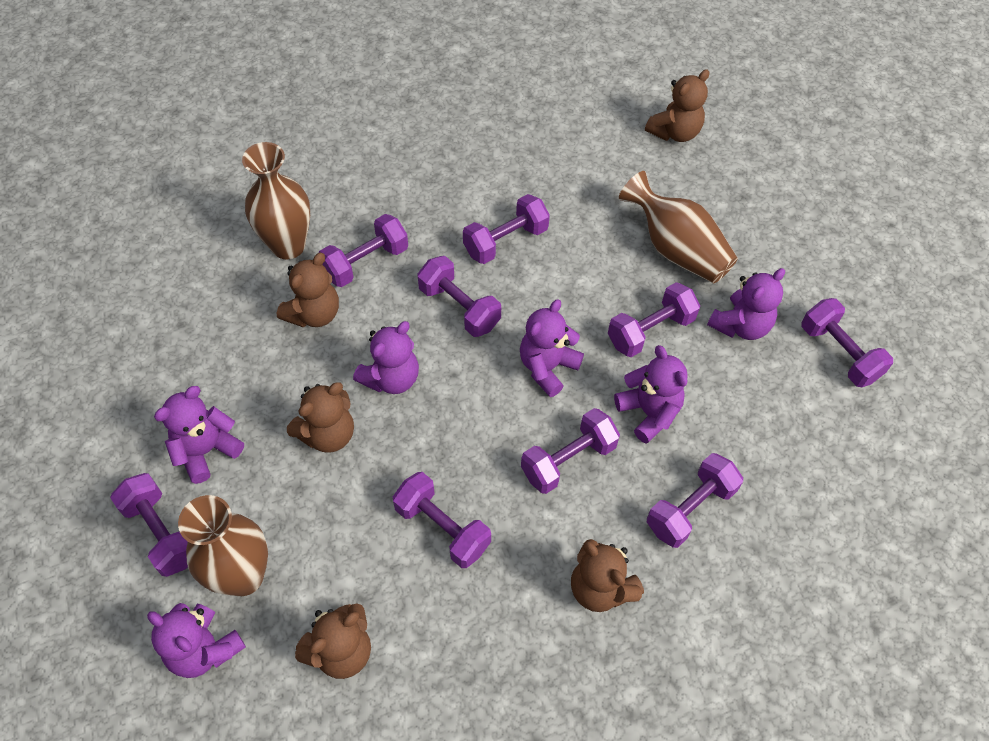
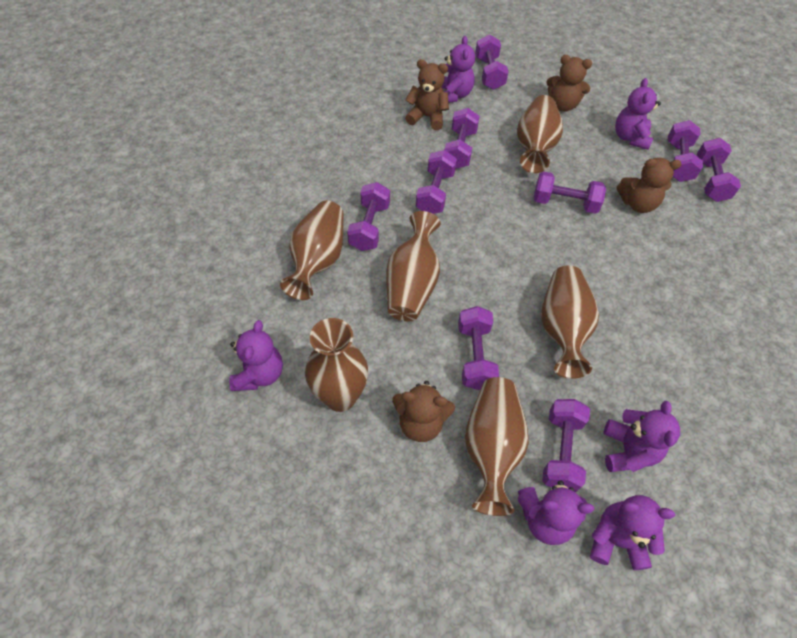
brown teddy bear: [277,253,339,328] [287,382,354,453] [295,603,371,679] [571,539,644,612] [645,69,709,142] = 5 -> [392,381,455,442] [405,59,449,130] [546,55,592,112] [617,158,682,213] = 4
brown vase: [178,495,268,596] [242,142,310,259] [619,171,738,284] = 3 -> [280,201,344,300] [305,318,368,412] [386,211,441,321] [465,377,529,516] [517,95,563,173] [541,265,599,379] = 6

